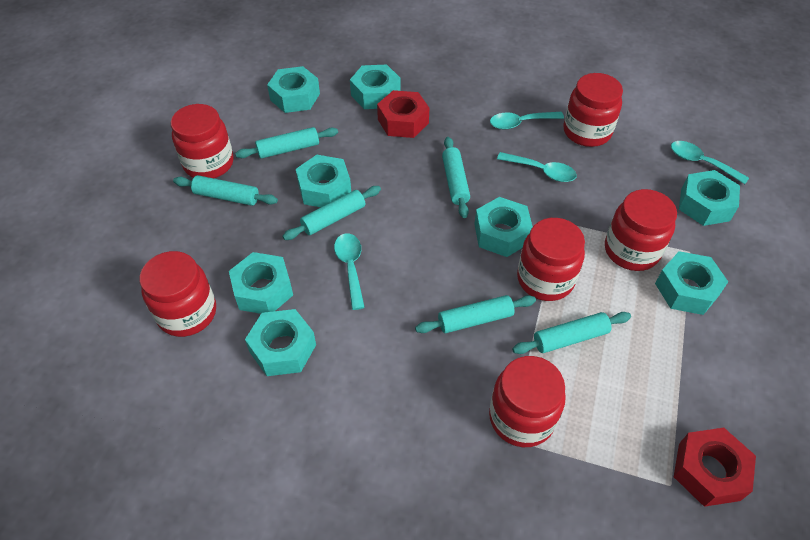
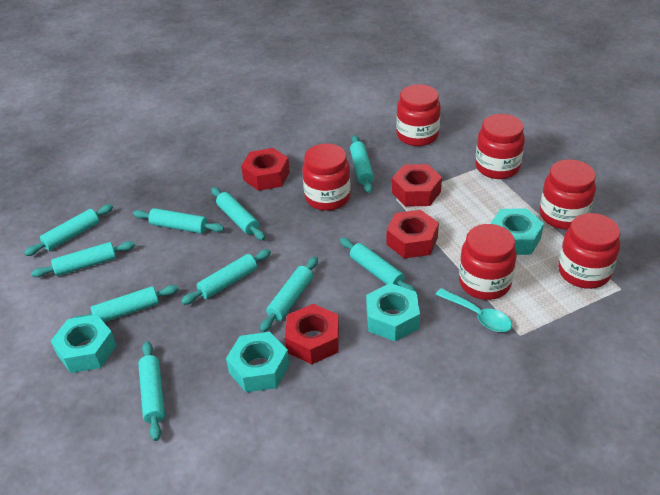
red nut: [377,90,429,138] [674,428,756,507] = 2 -> [241,148,290,191] [285,304,339,364] [387,210,439,259] [392,164,442,206] = 4
turquoise nut: [229,252,293,314] [245,309,316,376] [267,66,320,113] [296,155,351,207] [350,64,401,109] [474,197,533,257] [655,251,728,315] [679,170,740,226] = 8 -> [51,315,117,373] [226,332,290,392] [366,283,420,341] [490,208,544,255] = 4
turquoise rolling pin: [173,175,278,206] [235,127,338,159] [282,186,381,240] [415,295,536,333] [442,137,470,218] [512,312,631,354] = 6 -> [24,204,113,256] [31,241,135,277] [73,285,179,322] [133,208,224,234] [138,341,165,441] [181,249,271,305] [211,187,265,240] [260,257,318,332] [340,238,416,292] [350,135,374,193] = 10
turquoise spoon: [334,233,365,310] [490,112,564,130] [497,152,577,182] [671,141,749,184] = 4 -> [435,288,512,332] = 1

